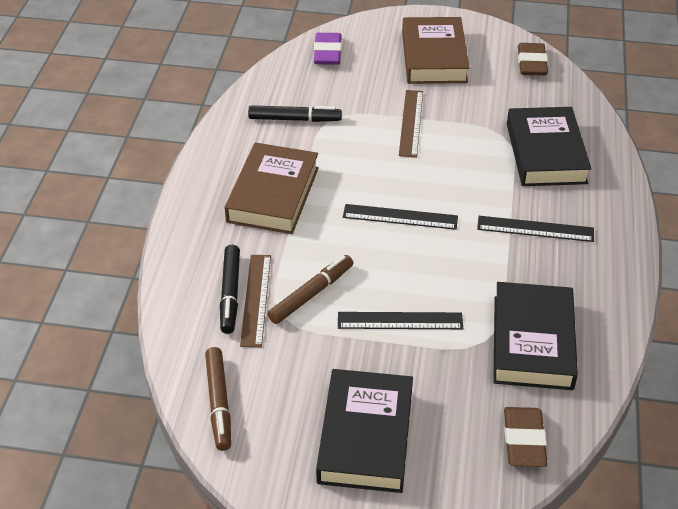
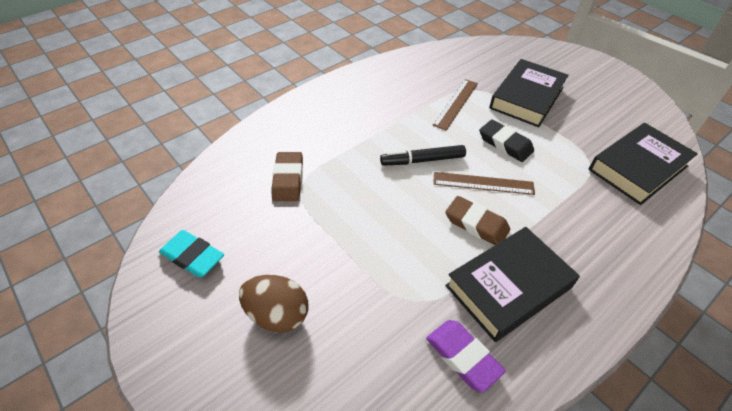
black eraser: none = 0 -> [479,119,534,162] = 1
black marker: [220,245,240,334] [248,105,342,122] = 2 -> [380,145,466,166] = 1
black ruler: [338,312,463,329] [343,204,458,230] [477,216,594,242] = 3 -> none = 0
brown book: [225,142,319,234] [402,17,469,84] = 2 -> none = 0
brown egg: none = 0 -> [239,275,308,333] = 1
brown marker: [205,347,231,451] [268,255,353,324] = 2 -> none = 0
turquoise eraser: none = 0 -> [159,230,224,278] = 1

